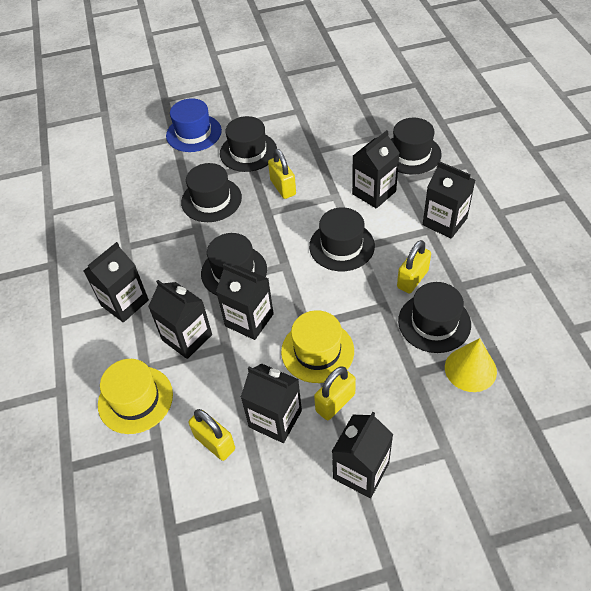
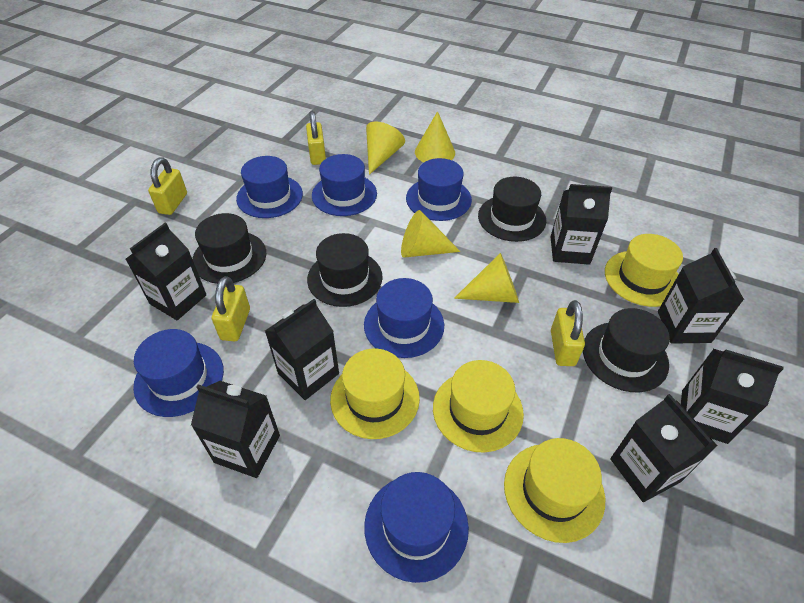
black hat: [181,163,242,222] [201,233,267,295] [220,116,277,172] [309,207,375,271] [391,118,442,175] [398,282,471,353] = 6 -> [192,213,266,284] [307,233,383,307] [478,177,546,242] [583,308,670,392] = 4
blue hat: [166,98,222,152] = 1 -> [133,329,224,417] [236,156,303,218] [312,154,377,216] [364,278,444,358] [364,472,469,583] [406,158,472,221] = 6
yellow cone: [445,338,497,392] = 1 -> [366,121,405,175] [401,210,461,258] [415,111,455,162] [454,253,519,303] = 4
yellow hat: [98,359,173,434] [281,310,354,383] = 2 -> [330,348,420,439] [433,360,524,453] [504,438,605,543] [605,234,683,307] = 4

